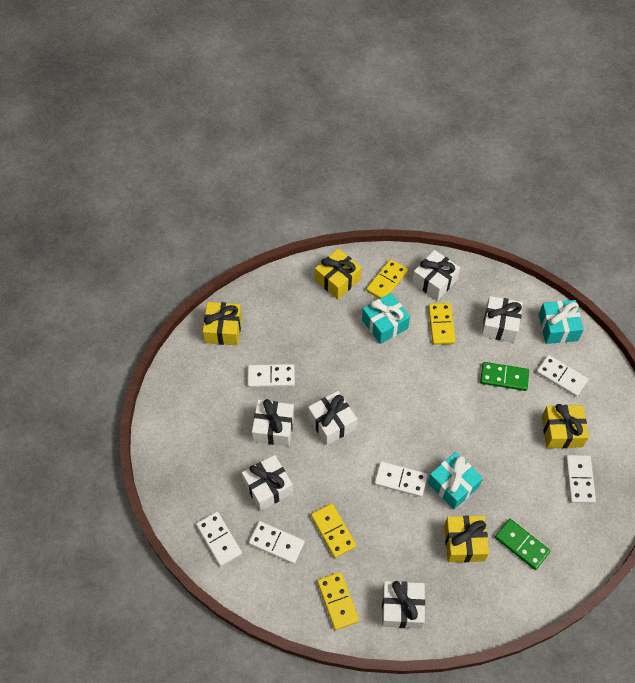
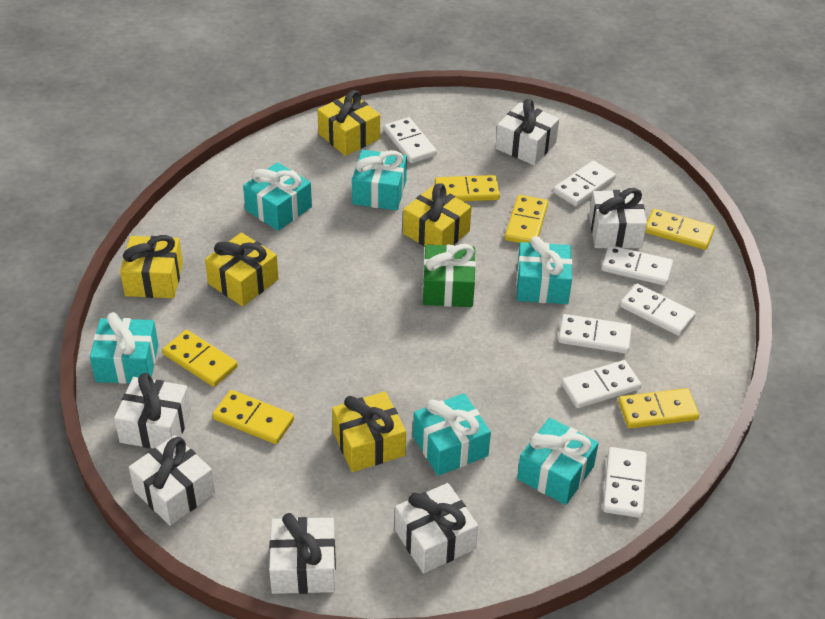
green domino: [480,362,529,391] [495,519,550,570] = 2 -> none = 0
green gift: none = 0 -> [423,244,476,307] = 1
turquoise gift: [362,293,410,344] [428,452,483,509] [538,300,584,344] = 3 -> [90,312,158,384] [243,162,312,231] [352,150,407,210] [413,393,491,476] [516,236,572,304] [517,418,599,505] = 6
white domino: [196,512,242,566] [248,364,295,387] [249,521,305,564] [374,462,428,497] [536,355,588,397] [566,455,596,503] = 6 -> [384,117,437,163] [553,161,616,206] [558,314,632,354] [561,360,641,408] [602,245,673,286] [603,447,647,518] [620,284,696,336] = 7
yellow domino: [311,503,356,558] [317,572,359,630] [366,259,408,299] [428,303,456,345] = 4 -> [162,330,238,387] [212,390,294,444] [435,175,500,201] [505,195,548,243] [618,388,699,428] [645,209,715,250] = 6
yellow gift: [203,302,242,345] [315,248,362,299] [444,516,489,562] [542,404,589,448] = 4 -> [120,235,183,298] [205,233,279,306] [317,90,380,156] [332,391,406,472] [403,183,472,246] = 5

